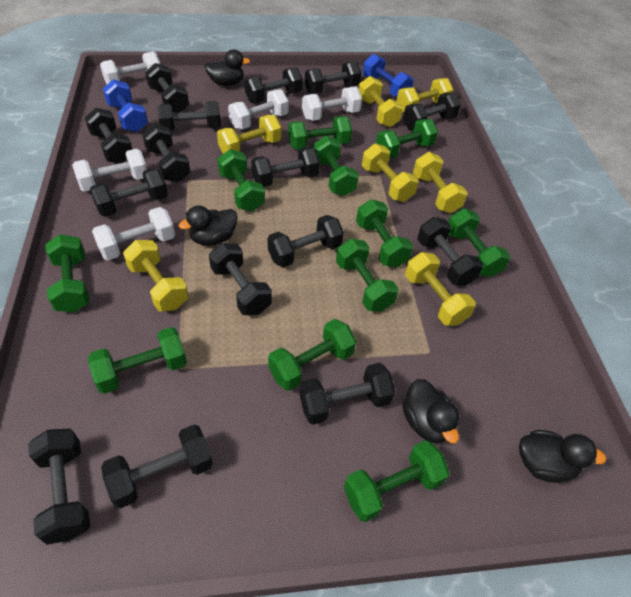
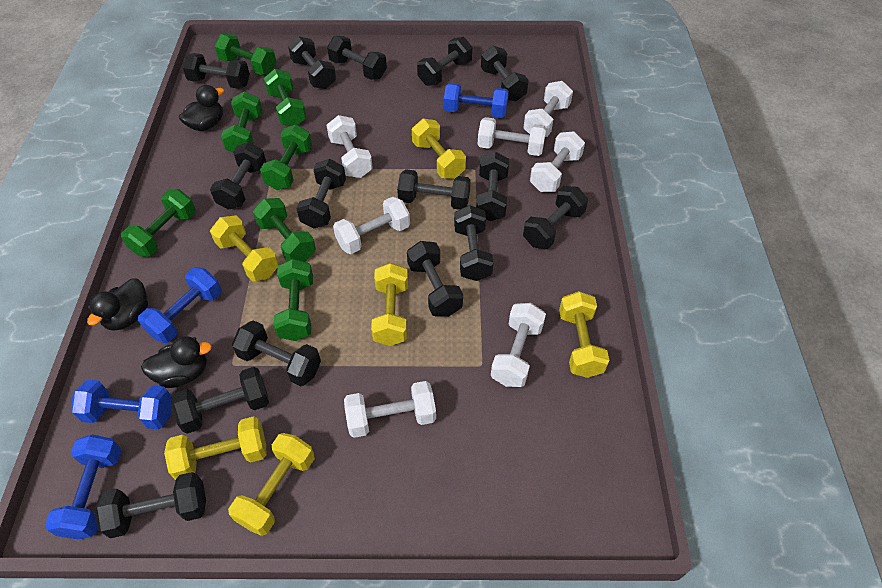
black duck: [179,205,237,246] [205,49,250,86] [403,379,460,443] [519,430,606,483] = 4 -> [87,278,148,331] [141,336,212,388] [179,85,224,131] = 3
blue dumbbell: [103,79,148,132] [363,54,414,98] = 2 -> [45,434,122,539] [71,379,172,429] [138,267,222,343] [444,83,509,118] = 4
green dumbbell: [45,234,89,313] [88,327,187,394] [218,149,265,211] [268,319,356,391] [288,116,352,150] [313,135,359,196] [336,238,399,312] [344,440,450,522] [356,199,413,268] [376,119,438,159] [448,209,510,277] = 11 -> [121,189,196,257] [215,34,277,75] [221,92,263,152] [252,198,316,262] [260,125,312,190] [264,69,307,126] [273,259,313,341] = 7
white dumbbell: [73,149,147,192] [92,207,175,260] [100,51,160,84] [228,89,289,129] [302,87,362,121] = 5 -> [327,115,373,178] [333,197,410,254] [344,381,436,438] [477,117,546,156] [491,303,546,387] [523,81,573,137] [530,131,585,192] = 7
yellow dumbbell: [123,240,189,311] [217,115,282,154] [358,76,403,127] [362,143,419,202] [396,78,454,113] [405,252,476,326] [413,152,468,213] = 7 -> [164,416,266,480] [210,215,279,282] [228,433,315,536] [371,263,408,346] [412,118,466,179] [559,291,610,378] = 6

